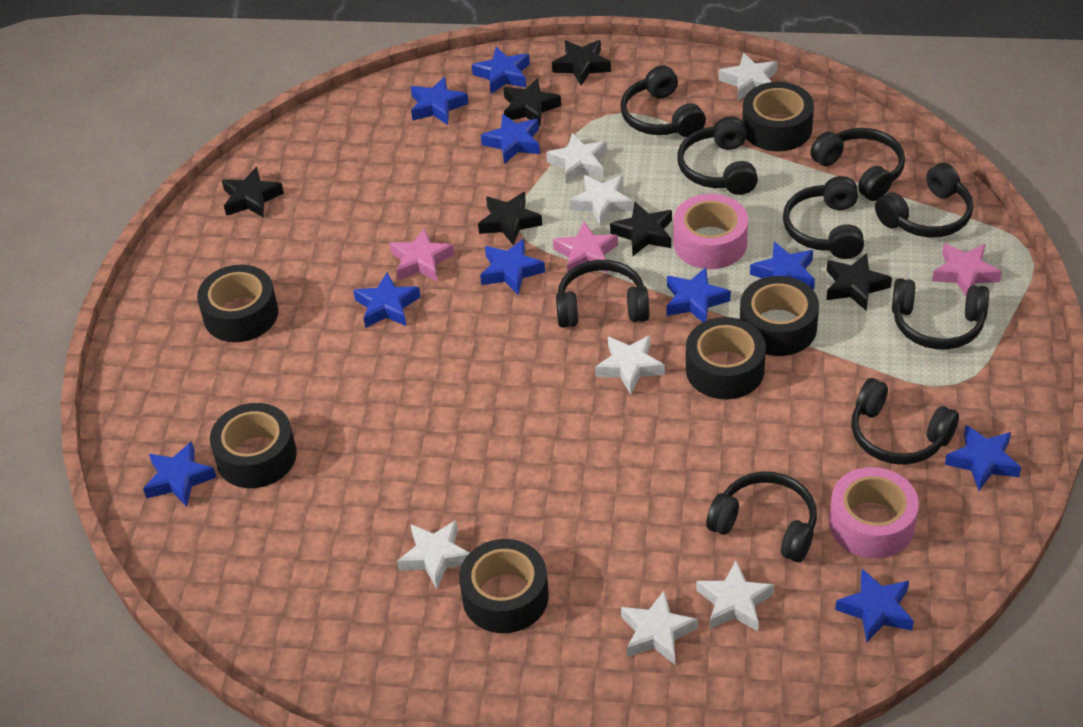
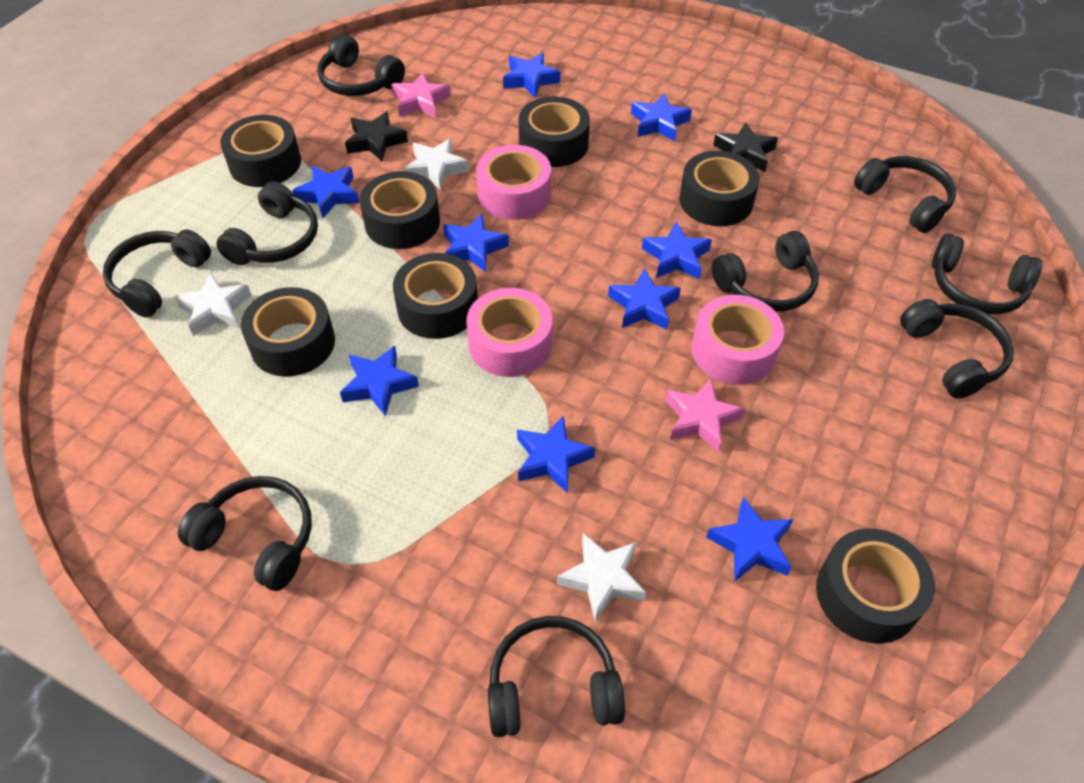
black star: [222,167,284,218] [478,192,542,246] [503,78,561,127] [552,40,611,85] [610,202,672,256] [827,253,892,311] = 6 -> [345,112,408,161] [713,122,778,172] = 2
black tape: [197,265,278,342] [210,403,297,488] [459,539,549,633] [686,317,766,399] [740,276,819,356] [743,82,814,151] = 6 -> [220,115,301,187] [241,287,335,377] [360,171,440,249] [393,253,478,339] [519,97,590,167] [679,151,759,226] [816,528,935,644] = 7
blue star: [143,441,217,507] [353,272,421,328] [411,77,469,125] [472,47,530,94] [480,239,545,295] [481,114,540,164] [666,267,731,322] [750,242,815,290] [835,569,914,642] [945,425,1021,491] = 10 -> [292,165,359,218] [340,346,419,417] [443,214,509,272] [503,53,560,98] [517,415,595,494] [608,268,681,330] [631,94,692,141] [642,222,712,279] [706,497,793,582] = 9
pink star: [390,228,455,282] [553,222,618,273] [932,243,1002,296] = 3 -> [391,72,451,118] [665,378,745,452] = 2
pink tape: [673,194,748,269] [829,467,919,559] = 2 -> [466,288,553,377] [476,145,551,220] [692,295,784,385] = 3
white star: [397,520,469,589] [546,133,607,184] [569,175,633,226] [595,335,665,395] [621,591,698,664] [696,561,774,631] [719,53,777,101] = 7 -> [174,273,252,336] [404,138,469,190] [557,533,646,622] = 3

